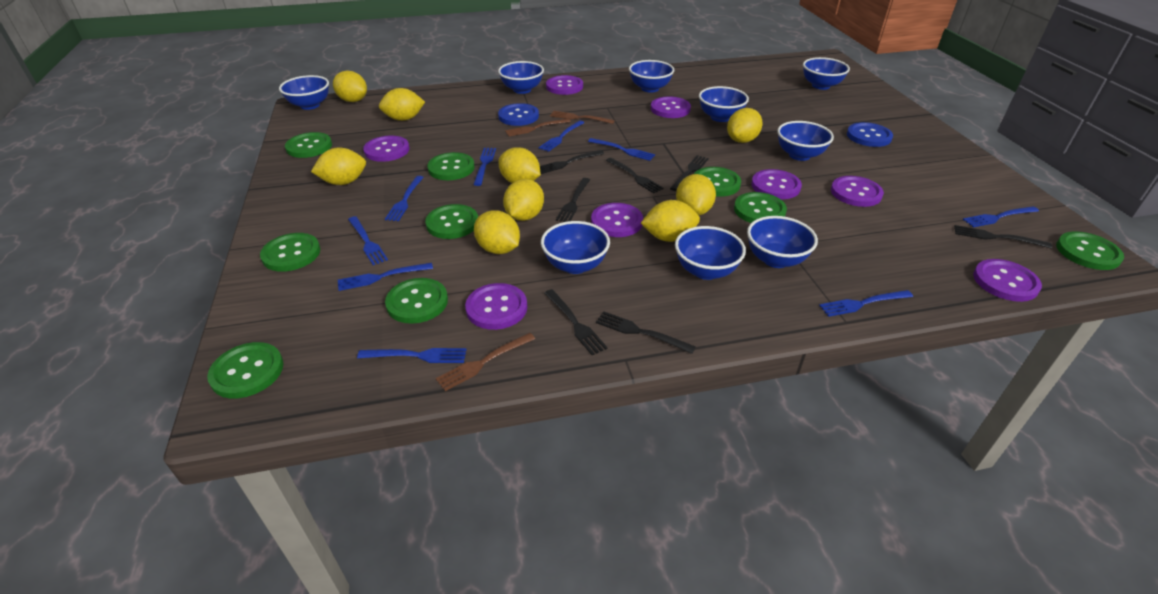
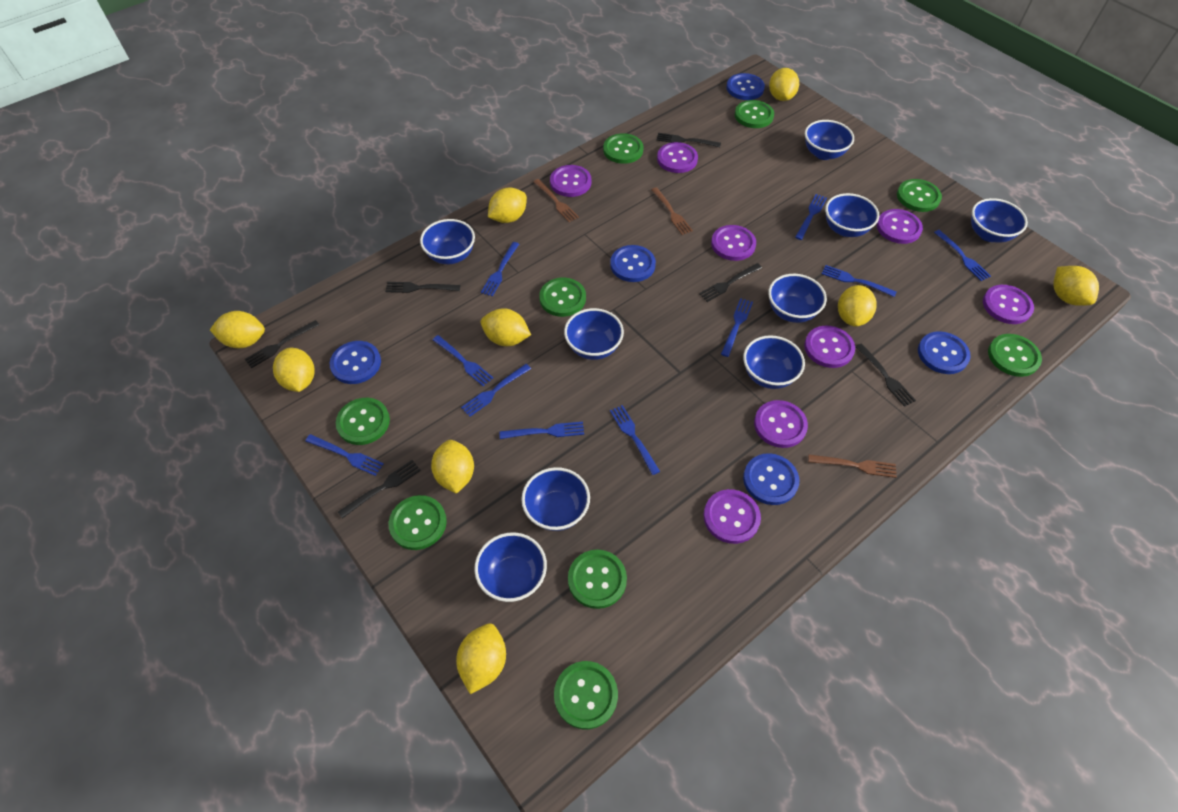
black fork: [540,150,604,174] [544,289,608,355] [556,178,590,222] [596,311,696,354] [606,158,664,193] [670,155,709,191] [954,225,1052,248] = 7 -> [245,320,319,368] [338,460,421,519] [385,282,460,293] [656,133,721,147] [699,263,762,302] [855,343,916,407] = 6
blue button: [498,103,539,126] [847,122,893,147] = 2 -> [330,341,381,384] [610,245,656,282] [726,73,765,100] [743,453,799,505] [918,331,971,374] = 5
blue fork: [338,263,433,291] [348,216,388,265] [357,348,466,363] [385,176,424,221] [473,148,496,186] [539,121,584,152] [588,138,655,161] [819,290,913,317] [963,206,1039,227] = 9 -> [305,434,384,476] [433,335,493,386] [461,364,531,417] [481,242,519,296] [499,422,584,439] [610,405,660,475] [721,298,753,357] [795,194,827,240] [822,265,897,297] [934,230,991,281] = 10

